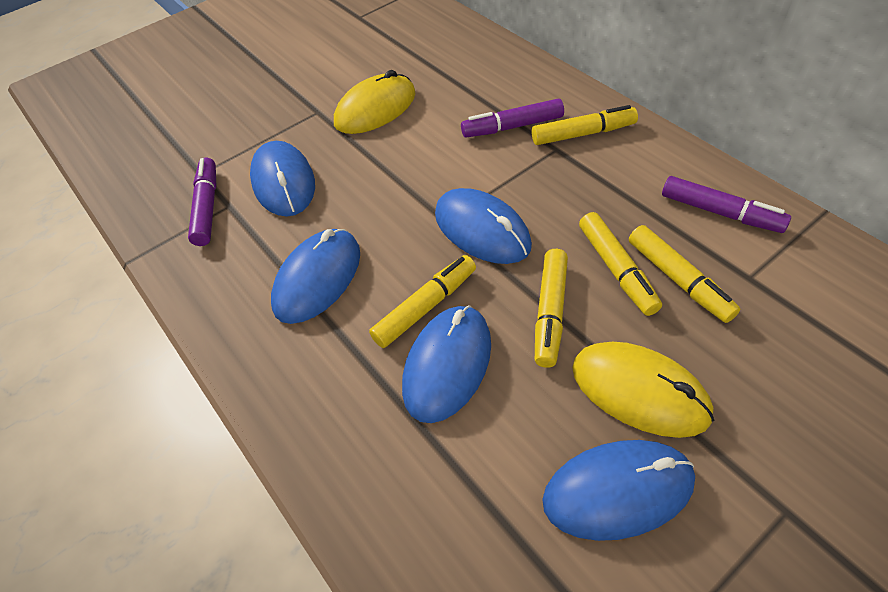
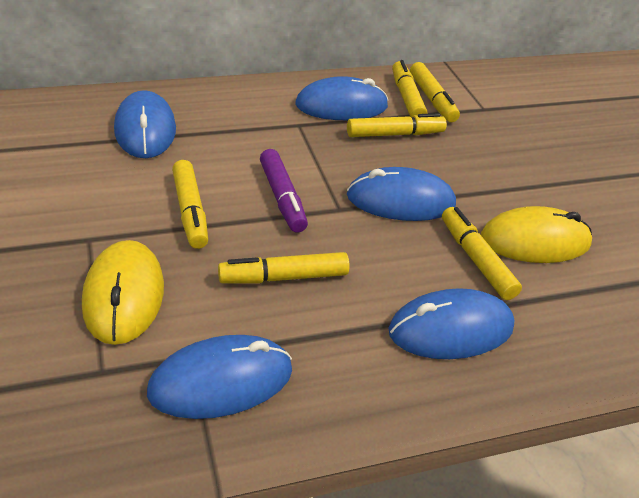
purple marker: [188,158,217,246] [461,99,564,137] [662,176,791,233] = 3 -> [260,149,308,233] = 1
yellow marker: [369,255,476,348] [532,105,638,145] [535,249,568,368] [579,212,662,316] [629,225,740,323] = 5 -> [172,160,208,249] [218,252,350,283] [347,113,447,137] [392,60,427,117] [410,62,460,122] [442,207,522,300] = 6

